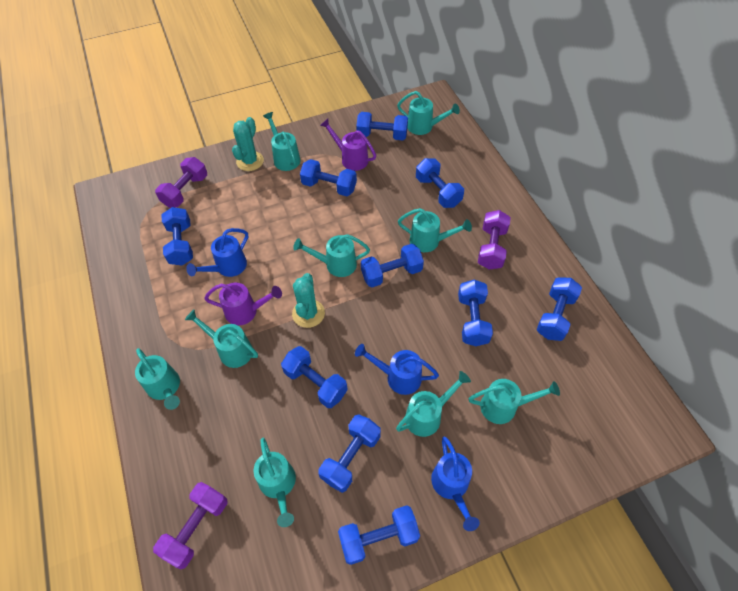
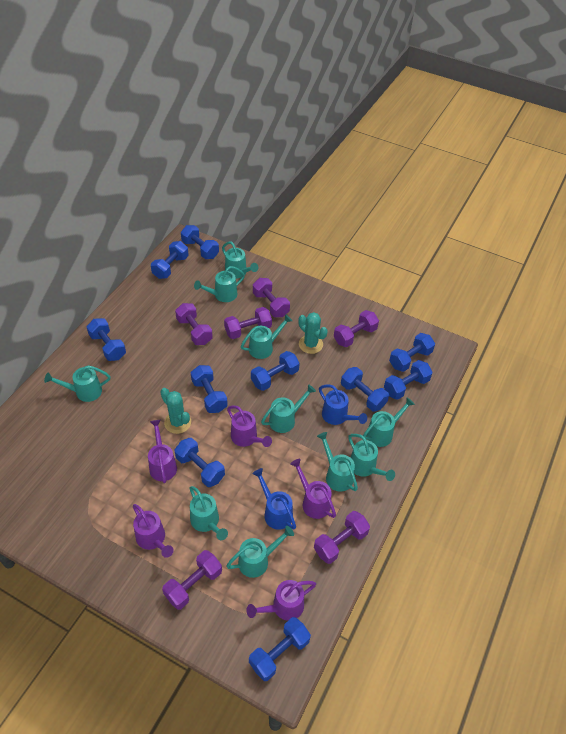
blue watering can: [186,228,248,277] [355,344,439,395] [431,436,480,531] = 3 -> [252,468,296,530] [319,385,367,425] = 2
purple dumbbell: [153,482,227,569] [155,157,207,208] [478,210,511,270] = 3 -> [162,550,222,610] [175,303,213,345] [224,307,272,339] [253,278,290,317] [314,511,370,564] [334,310,379,347] = 6
purple watering can: [204,282,282,325] [320,119,376,171] = 2 -> [133,504,174,558] [148,420,177,483] [227,405,272,447] [246,580,316,620] [290,459,336,519] = 5
turquoise watering can: [135,348,180,410] [185,310,258,368] [253,438,296,527] [263,112,301,171] [293,234,370,277] [396,371,471,437] [397,91,460,135] [398,208,472,252] [469,379,560,424] = 9 -> [44,365,111,402] [189,486,228,540] [194,266,245,302] [222,241,258,279] [226,526,294,578] [241,314,292,359] [261,384,316,433] [317,432,358,492] [348,434,395,481] [363,397,415,447] = 10

